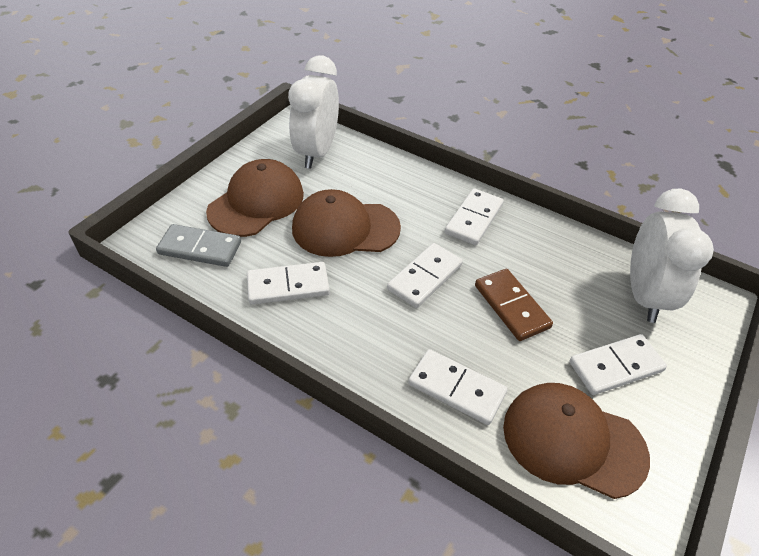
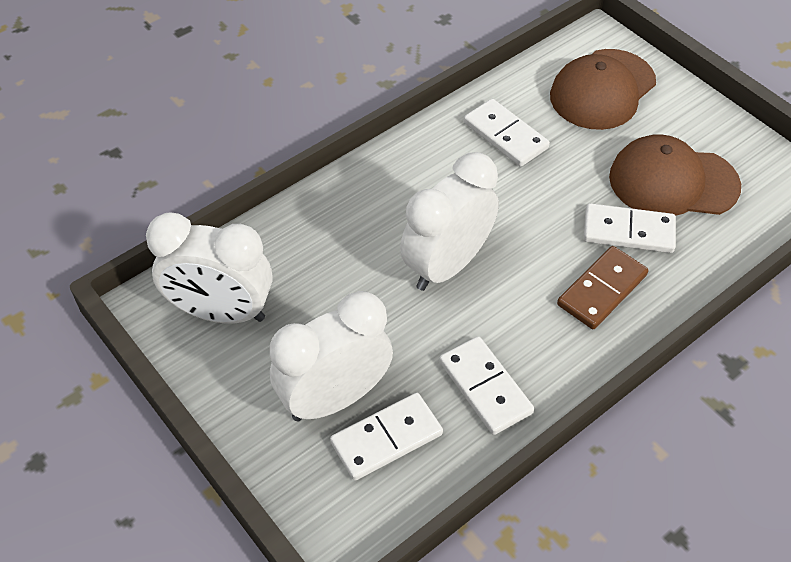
brown cap: [206,159,304,237] [292,189,401,257] [503,383,650,499] = 3 -> [550,49,656,130] [609,134,741,216] = 2
grey domino: [156,224,241,267] = 1 -> none = 0
white clock: [288,55,339,169] [630,189,714,323] = 2 -> [146,213,272,324] [270,291,393,422] [400,152,499,291] = 3
white domino: [247,262,330,305] [387,243,463,308] [408,349,507,425] [445,188,504,245] [570,334,667,395] = 5 -> [330,393,443,481] [439,336,534,435] [464,99,550,167] [584,203,676,253] = 4

